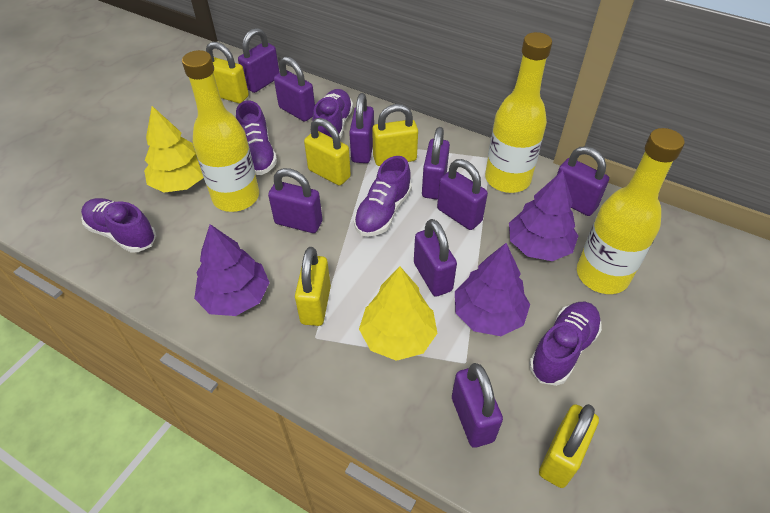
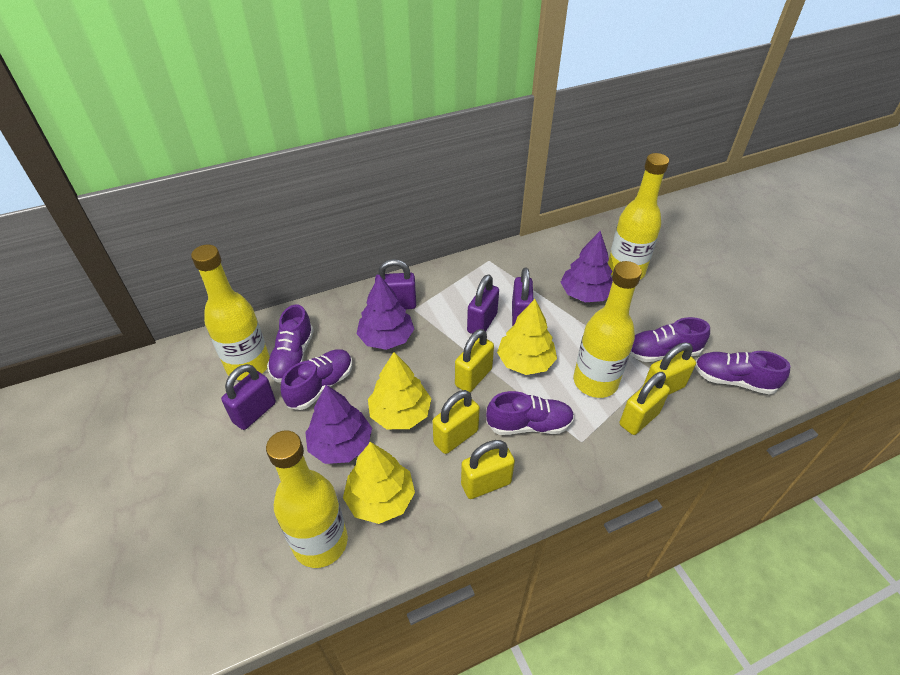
purple padlock: [238,28,280,93] [268,168,322,233] [274,56,315,122] [349,93,374,163] [414,219,457,297] [422,127,450,200] [437,159,488,230] [452,363,503,448] [557,146,609,216] = 9 -> [221,364,276,430] [375,259,416,309] [467,274,499,334] [512,267,533,326] = 4
yellow bottle: [182,50,259,212] [485,32,552,193] [577,128,685,294] = 3 -> [191,245,270,380] [266,430,348,568] [573,261,642,398] [608,153,669,279] = 4
yellow tree: [144,106,204,193] [359,267,437,361] = 2 -> [343,442,415,524] [368,352,432,429] [497,299,557,375] = 3

